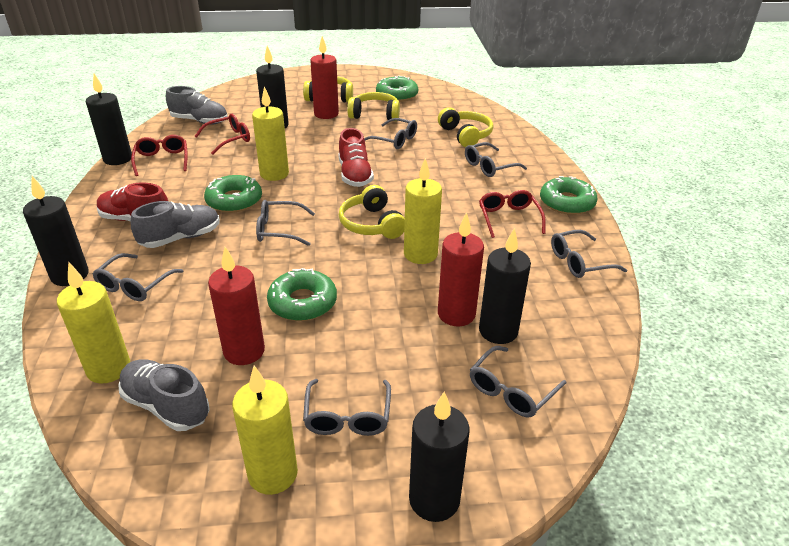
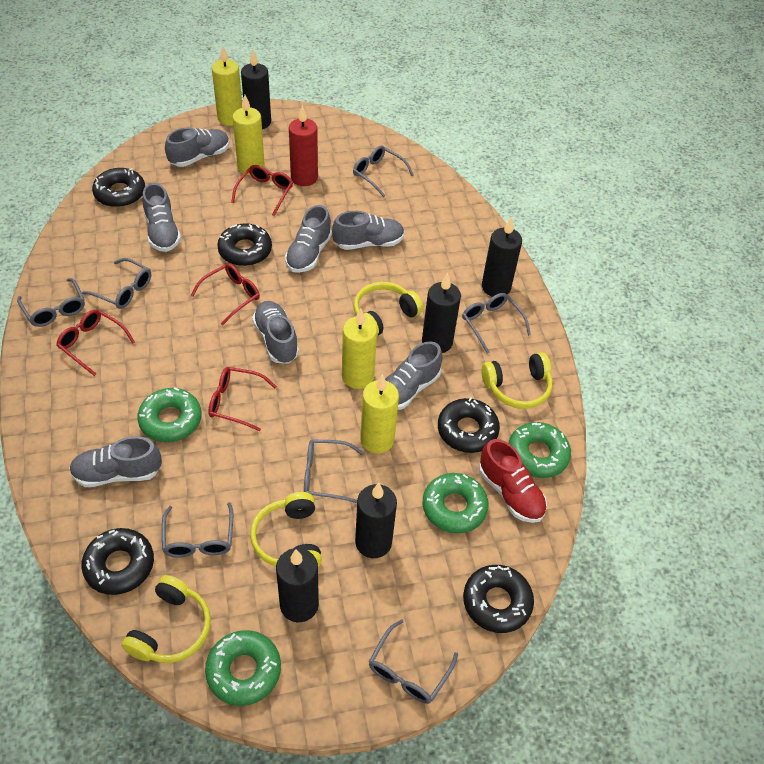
black donut: none = 0 -> [81,528,154,595] [92,168,145,207] [217,223,272,266] [438,397,500,453] [463,565,534,633] = 5
grey shoe: [118,359,210,431] [131,201,220,248] [166,86,228,125] = 3 -> [69,436,162,487] [142,183,181,252] [165,128,230,167] [252,301,299,364] [285,205,332,273] [332,211,405,250] [385,341,443,410] = 7
red candle: [208,247,265,365] [310,36,339,119] [438,212,484,326] = 3 -> [289,105,318,186] = 1
red glasses: [131,135,188,176] [195,114,250,155] [479,190,546,238] = 3 -> [56,309,135,376] [191,263,260,326] [208,367,277,431] [231,165,293,216] = 4
red shoe: [97,183,168,221] [338,128,374,187] = 2 -> [479,439,547,523] = 1

